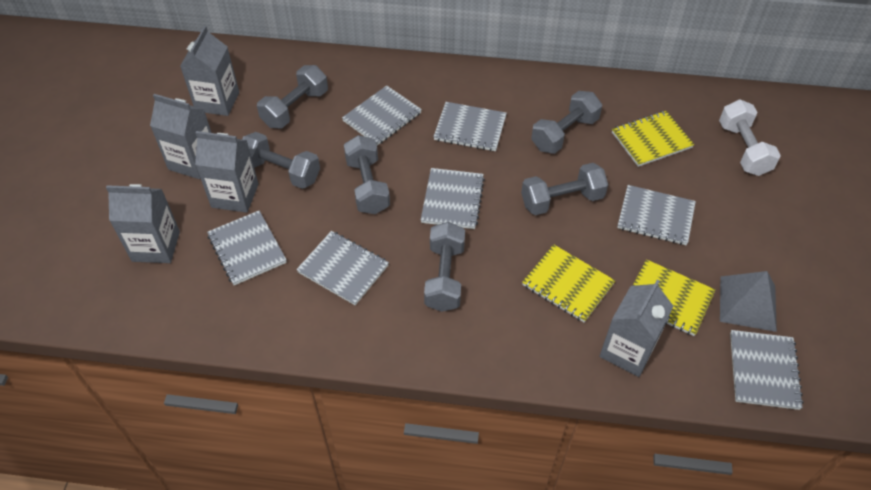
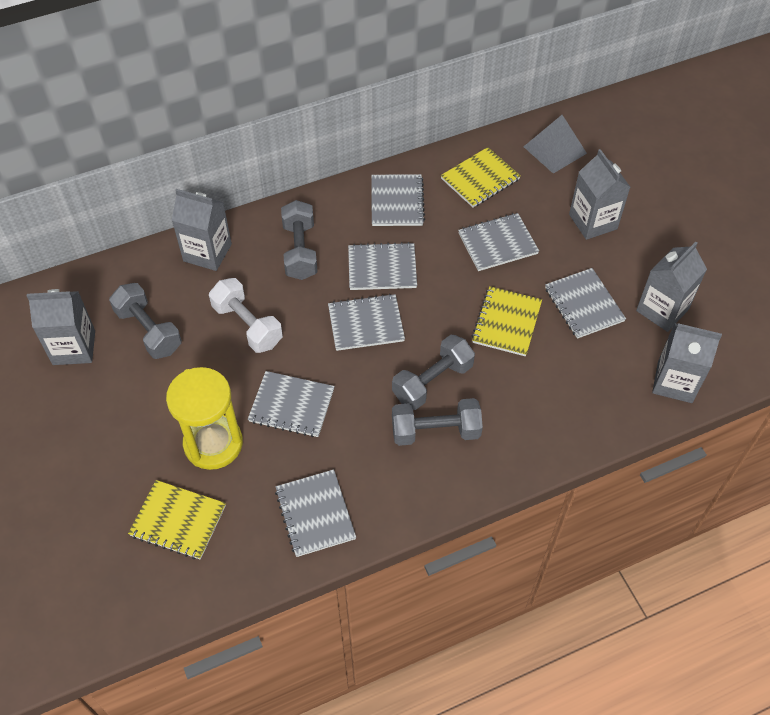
grey dumbbell: [242,132,320,189] [257,65,328,128] [344,135,390,214] [424,222,465,312] [521,163,608,215] [531,91,602,154] = 6 -> [109,283,182,359] [281,200,318,280] [392,335,475,410] [392,398,483,446] = 4
yellow hourglass: none = 0 -> [166,367,243,470] = 1

